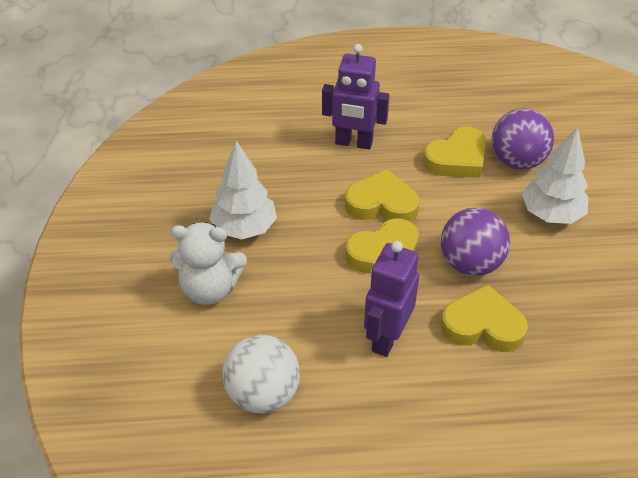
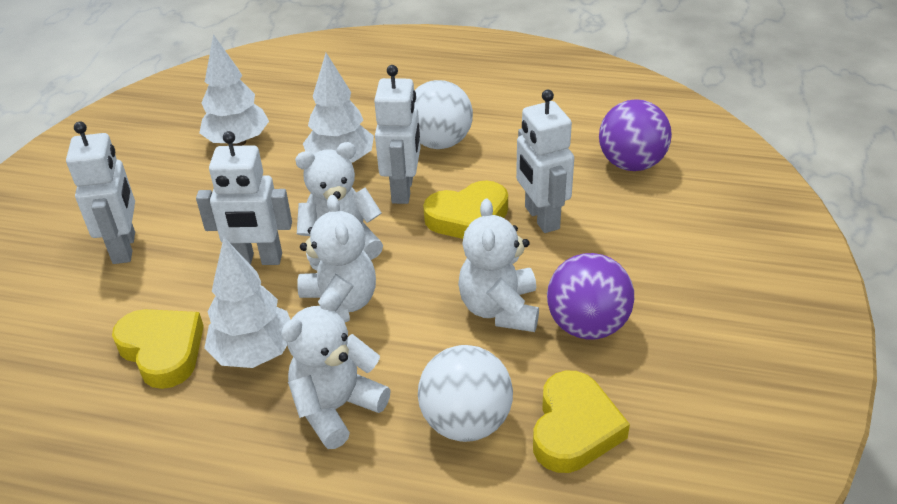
purple robot: [322,44,389,150] [364,241,419,357] = 2 -> none = 0
white ball: [222,335,300,413] = 1 -> [414,80,473,149] [418,345,513,442] = 2
white robot: none = 0 -> [66,121,135,264] [196,131,292,265] [374,65,421,204] [516,90,574,233] = 4
white teddy bear: [170,222,247,305] = 1 -> [281,291,391,449] [295,142,383,270] [297,195,376,322] [458,199,539,332] = 4
white tree: [209,141,277,239] [522,126,589,224] = 2 -> [199,34,269,146] [204,237,291,368] [303,53,374,163] = 3
yellow heart: [345,169,420,222] [345,218,419,274] [423,127,486,178] [441,284,528,352] = 4 -> [112,309,204,389] [423,180,508,239] [533,371,630,473] = 3

